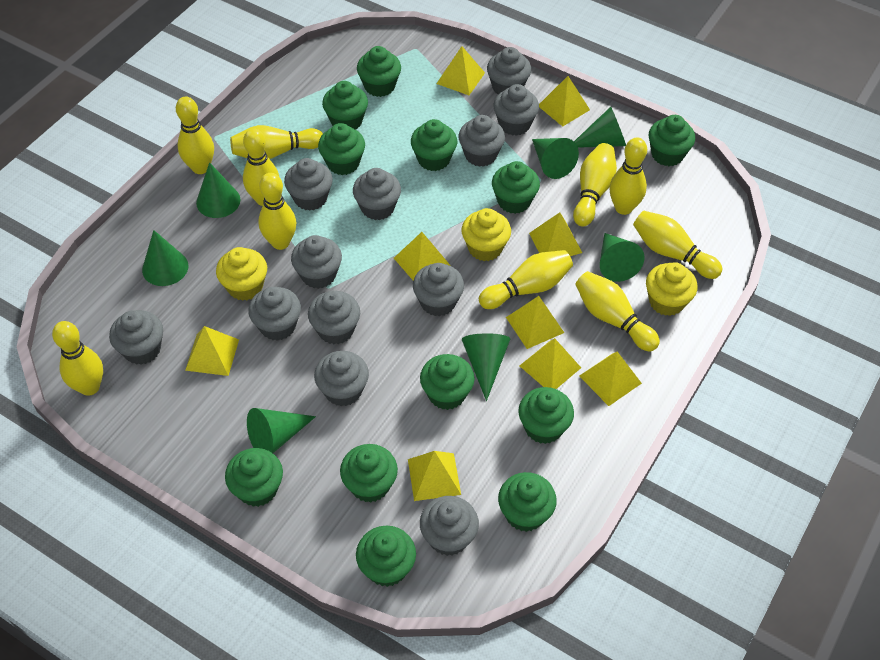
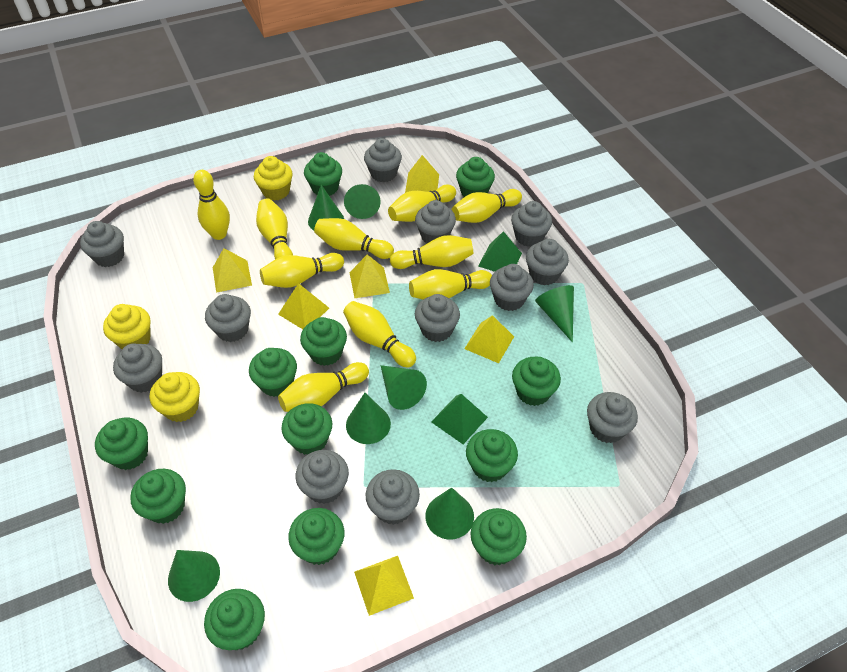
green pyramid: none = 0 -> [431,394,488,444] [478,231,522,272] = 2
yellow pyramid: [185,326,239,376] [394,232,451,280] [408,451,461,501] [436,46,485,95] [506,296,564,349] [520,338,581,389] [529,213,582,256] [539,76,590,127] [579,352,642,406] = 9 -> [213,248,252,293] [278,283,329,329] [349,255,390,298] [354,556,414,616] [405,155,439,193] [464,315,514,363] = 6

